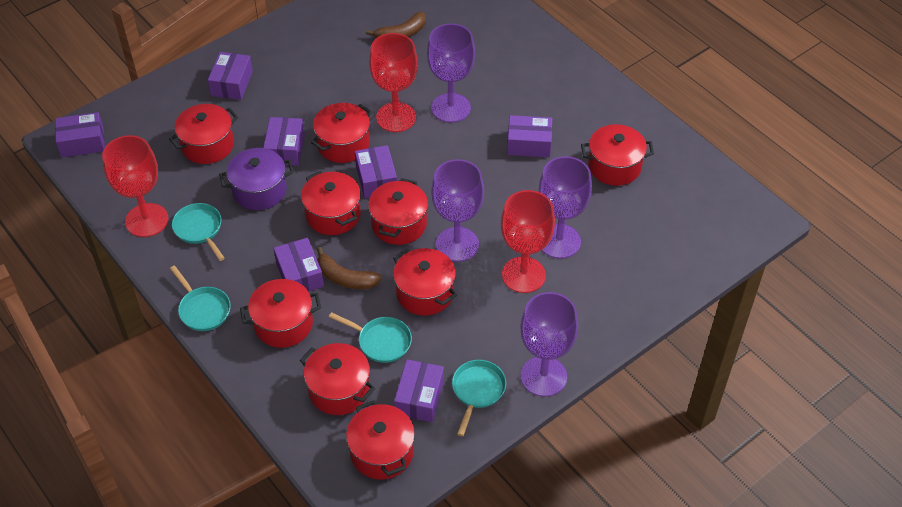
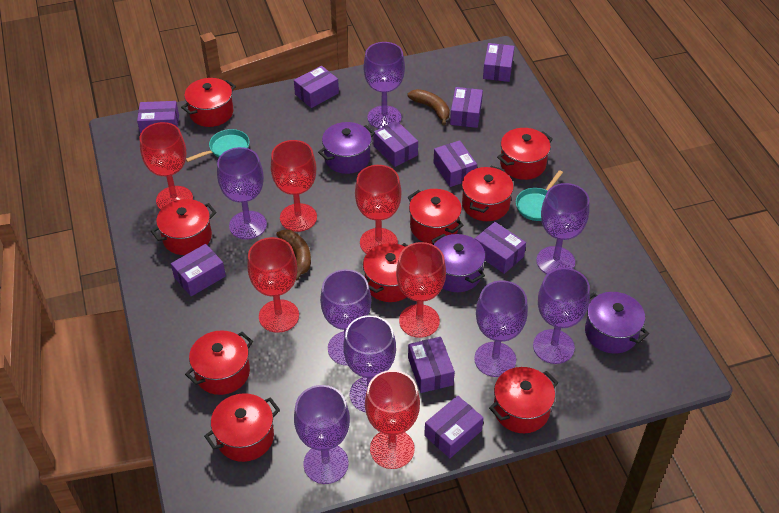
purple box: [55,112,105,158] [208,52,253,100] [263,117,305,166] [273,238,324,292] [355,145,397,198] [394,359,444,422] [507,115,552,157] = 7 -> [137,101,179,134] [171,244,226,296] [294,66,339,108] [373,121,418,167] [408,337,455,393] [424,395,484,458] [433,140,477,187] [450,87,483,128] [475,222,526,274] [483,43,515,82] = 10
purple goblet: [427,24,475,123] [431,159,484,262] [520,292,578,397] [539,156,592,259] = 4 -> [217,147,267,239] [294,385,350,484] [320,269,371,366] [343,315,396,412] [364,42,405,129] [474,280,528,377] [533,268,590,364] [536,183,590,274] = 8
purple pot: [219,148,294,210] = 1 -> [318,122,375,174] [431,234,485,292] [585,292,649,354] = 3
red goblet: [102,135,168,237] [369,33,418,132] [501,190,555,293] = 3 -> [140,122,193,210] [247,237,299,333] [271,140,317,232] [355,165,401,254] [365,370,420,469] [396,242,446,338] = 6
turquoise pan: [170,266,231,331] [172,203,225,261] [329,312,412,363] [452,360,506,436] = 4 -> [186,129,250,162] [516,170,563,221] = 2

